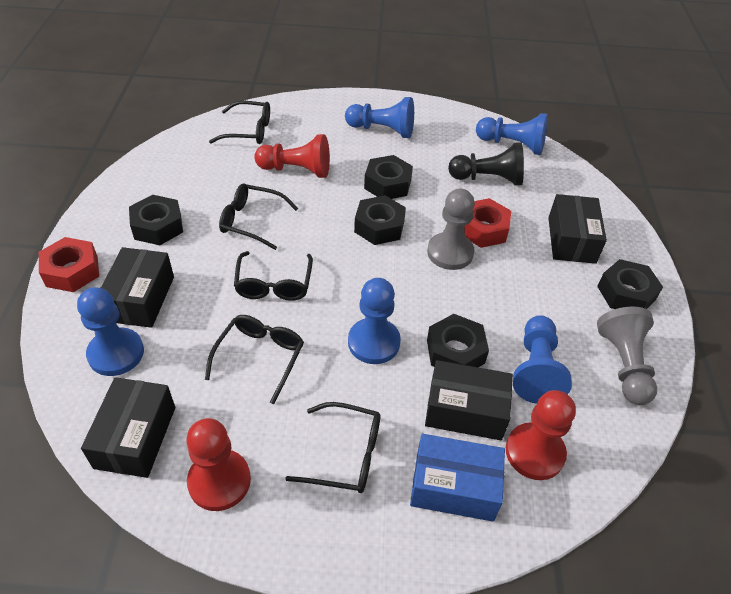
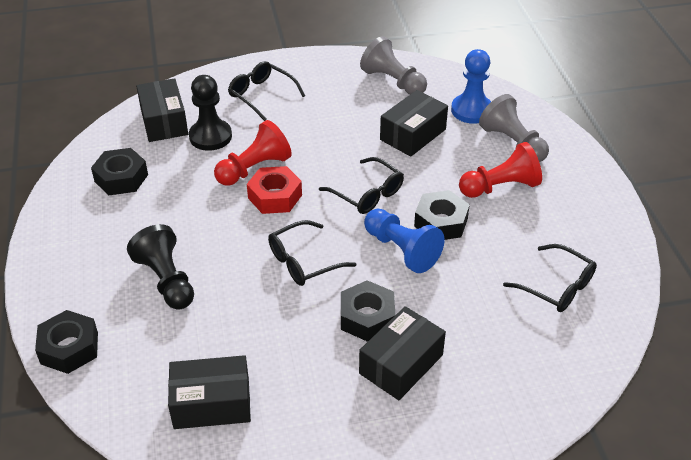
black glasses: [205,315,304,404] [209,101,270,144] [219,183,298,250] [234,251,313,301] [285,402,380,493] = 5 -> [228,61,305,121] [268,220,356,286] [319,157,404,214] [503,244,597,312] = 4
black nut: [129,195,183,245] [354,195,406,245] [364,155,413,199] [427,314,489,367] [597,259,663,309] = 5 -> [35,310,98,374] [91,148,148,195] [341,280,395,342] [414,190,470,240] = 4
black pawn: [448,142,524,186] = 1 -> [127,224,194,310] [189,75,232,151] = 2
blue box: [410,434,505,522] = 1 -> none = 0
blue pawn: [77,287,144,376] [345,97,414,138] [348,278,401,364] [476,113,548,155] [513,315,572,404] = 5 -> [364,209,445,273] [451,49,491,124] = 2
red nut: [39,237,99,292] [464,198,511,248] = 2 -> [247,166,302,214] = 1
red pawn: [186,418,251,511] [254,134,330,178] [506,390,576,480] = 3 -> [214,120,292,186] [459,142,542,198] = 2

